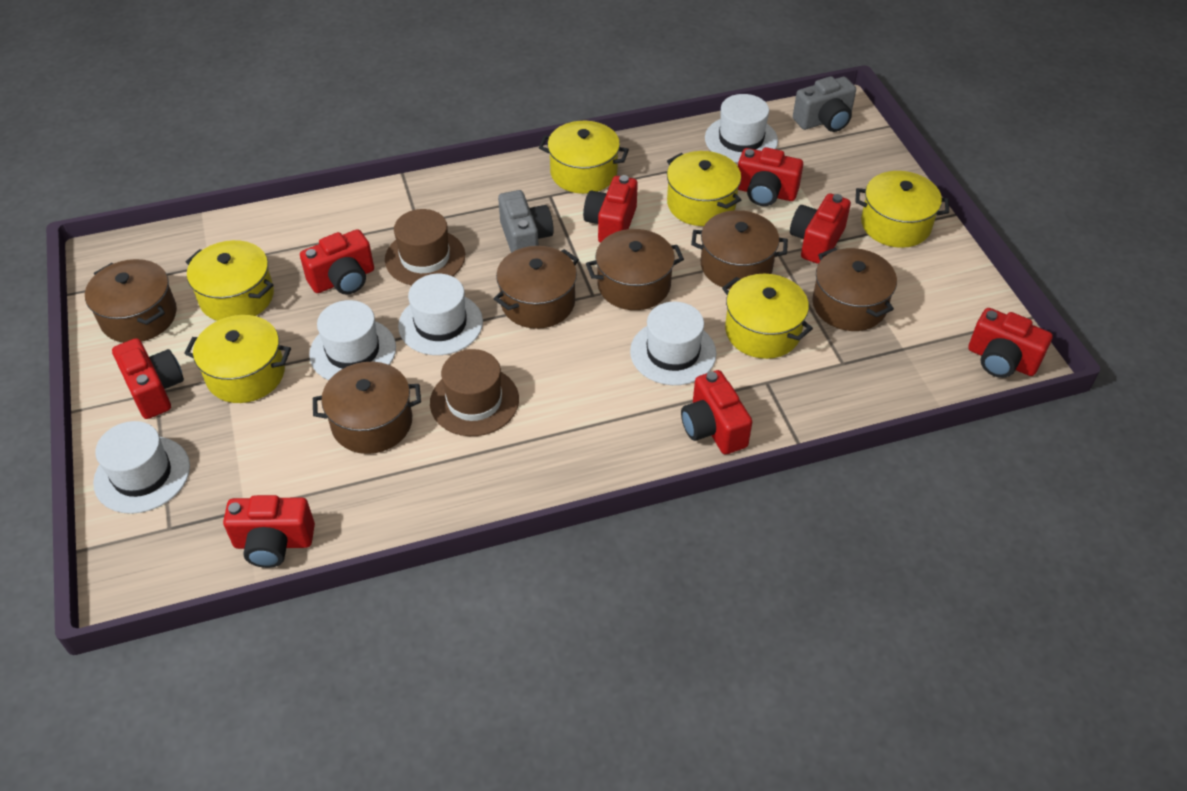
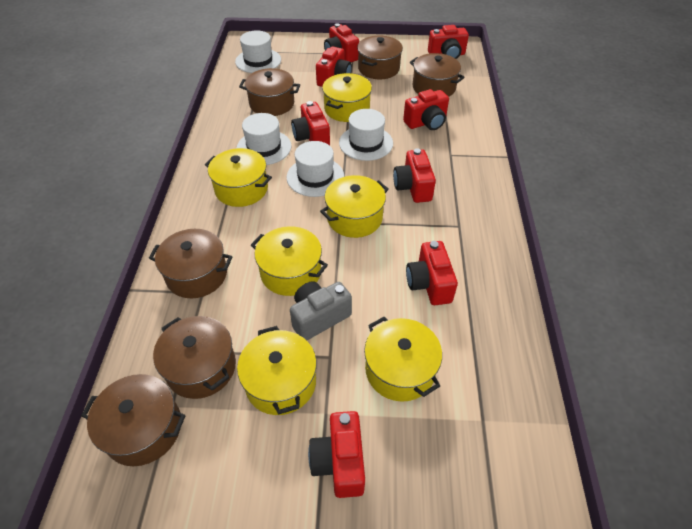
brown hat: [385,209,465,285] [430,349,519,436] = 2 -> none = 0
grey camera: [498,190,554,253] [793,76,856,132] = 2 -> [290,281,352,340] = 1
white hat: [93,421,190,514] [309,300,396,380] [398,274,483,355] [630,302,717,385] [705,94,778,163] = 5 -> [235,30,281,73] [237,113,292,165] [287,141,344,197] [339,109,393,161] = 4

